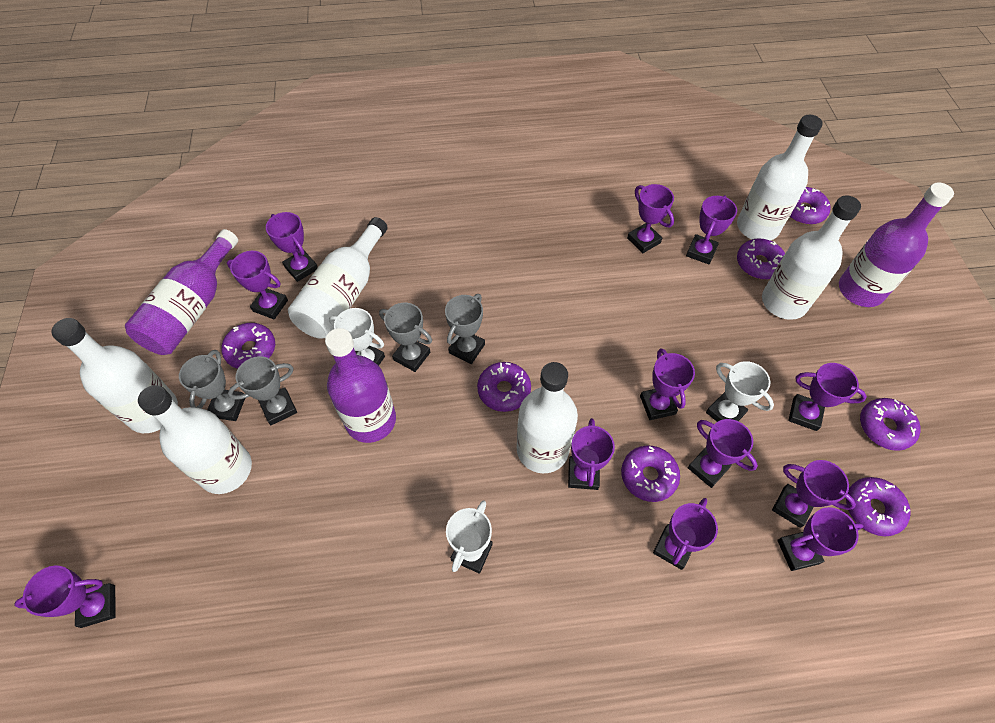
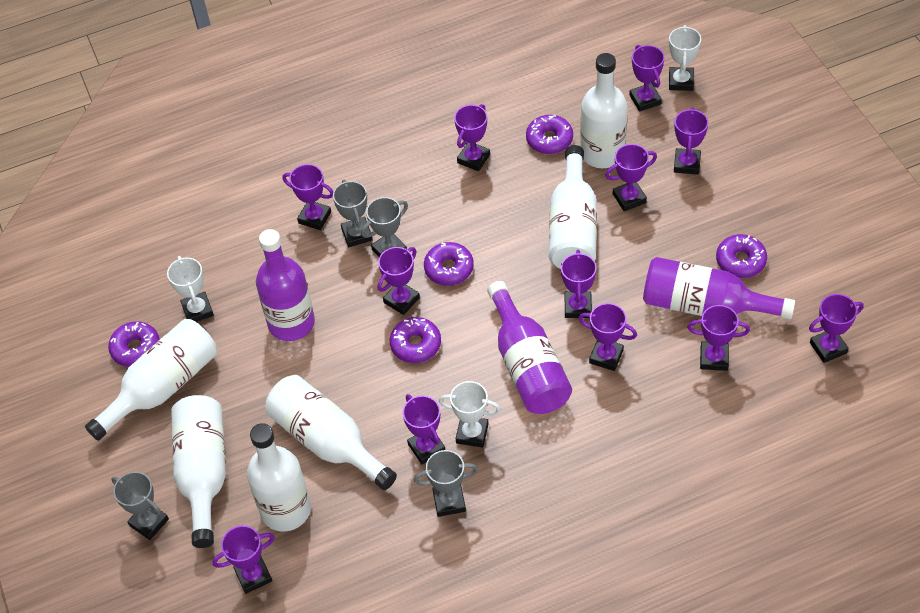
purple donut: [221,323,275,369] [477,362,531,412] [621,446,680,502] [737,238,785,279] [790,187,831,225] [846,477,911,536] [860,398,921,451] = 7 -> [108,321,160,367] [390,317,441,363] [424,242,474,286] [526,115,573,154] [716,234,767,278] = 5

